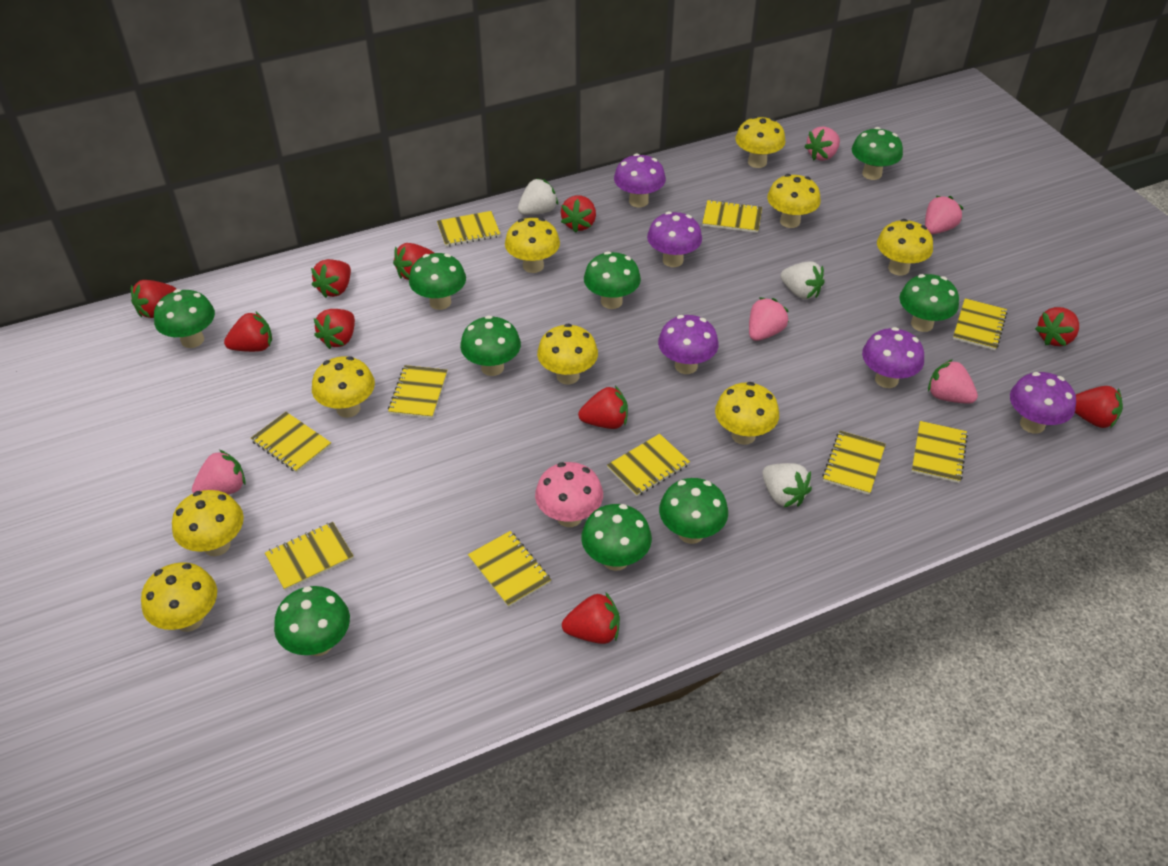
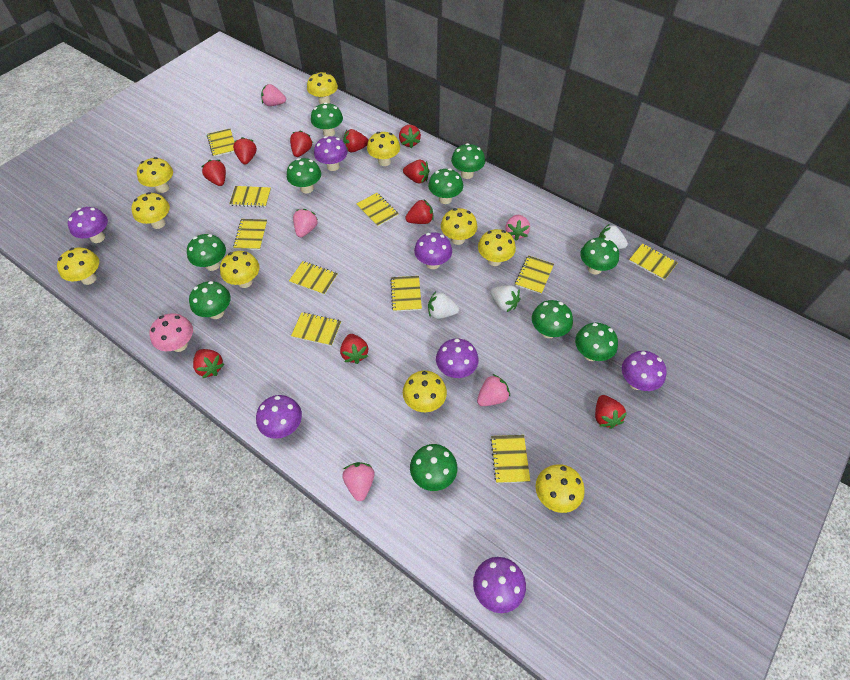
green mushroom: [154,289,215,348] [274,586,350,656] [409,253,466,310] [460,315,521,376] [581,504,652,571] [584,251,641,309] [659,478,728,544] [852,127,903,180] [899,274,959,332] = 9 -> [187,234,226,271] [189,281,231,319] [287,158,321,193] [311,102,343,137] [410,444,457,491] [428,168,463,204] [451,143,485,179] [532,300,573,338] [575,323,618,361] [580,237,619,274] = 10
purple mushroom: [614,153,666,207] [647,211,702,267] [658,315,719,374] [862,327,924,388] [1010,372,1076,434] = 5 -> [68,207,108,243] [256,395,302,439] [314,136,348,171] [414,232,452,269] [436,339,479,378] [473,557,526,613] [622,351,667,391] = 7
yellow mushroom: [141,563,217,632] [172,490,244,556] [312,356,375,418] [505,218,560,273] [537,324,598,385] [715,382,779,445] [735,116,785,168] [767,174,821,228] [877,219,933,276] = 9 -> [57,247,99,285] [131,192,170,229] [137,157,173,193] [220,251,260,288] [307,72,338,104] [367,132,400,166] [403,371,447,412] [441,208,477,245] [478,229,516,266] [536,464,585,513] = 10

